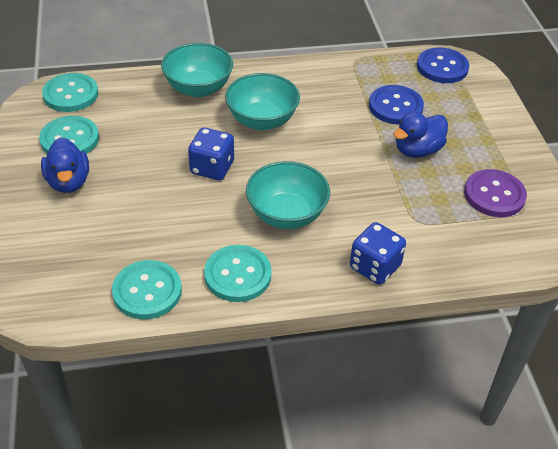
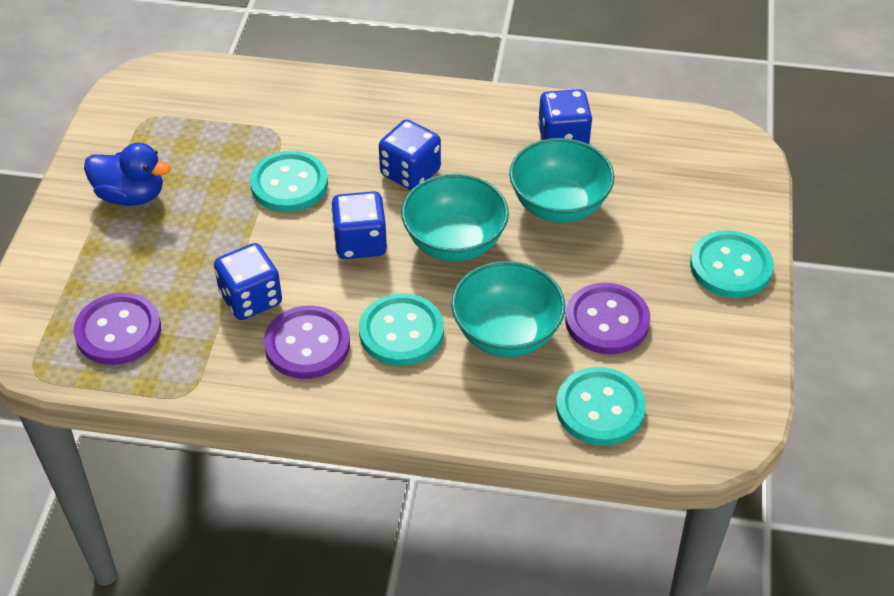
blue button: [369,85,424,124] [417,47,469,83] = 2 -> none = 0
blue dice: [188,127,234,180] [350,222,406,285] = 2 -> [214,243,282,320] [331,191,387,259] [379,119,441,190] [538,89,593,144] = 4
blue duck: [41,137,89,193] [393,112,448,158] = 2 -> [84,143,171,206] = 1
purple button: [464,169,527,217] = 1 -> [74,292,161,365] [264,305,350,379] [565,283,650,354] = 3

